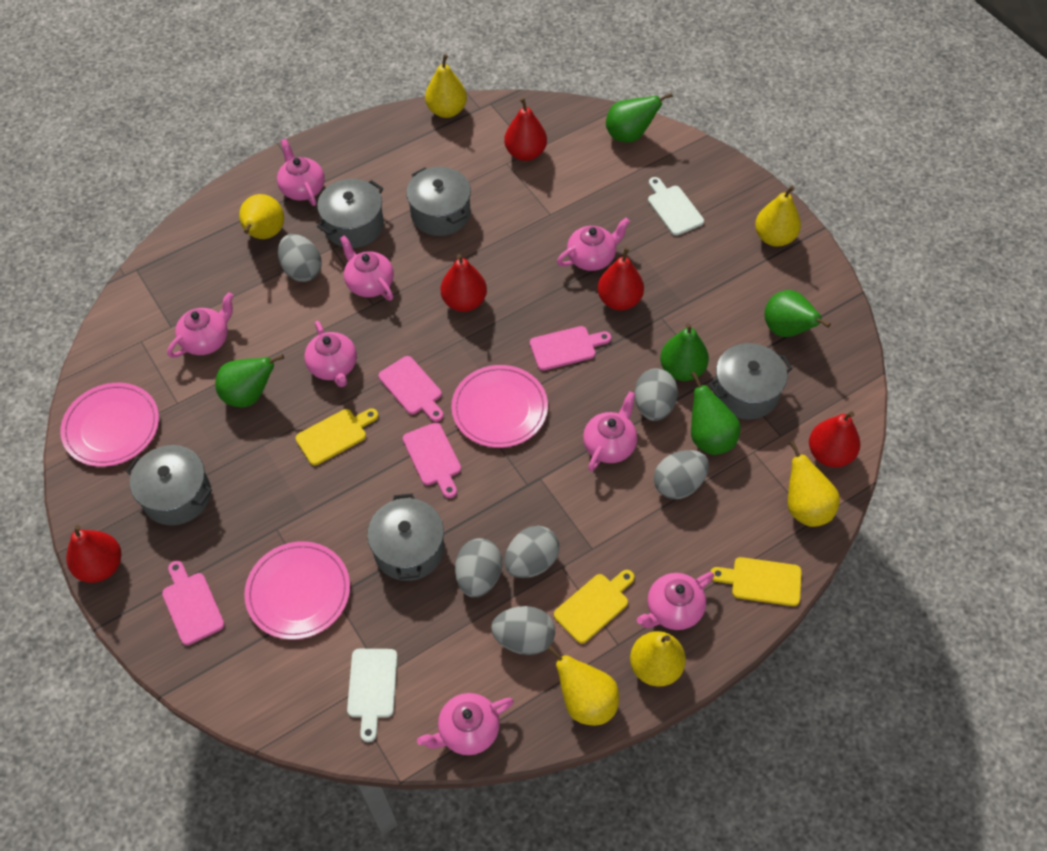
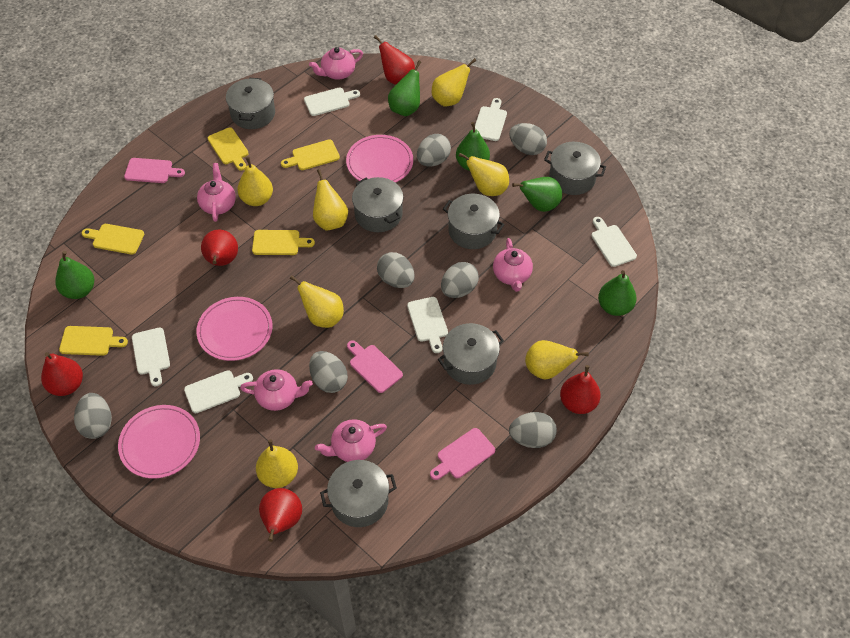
grey egg: [278,234,322,282] [455,538,502,597] [491,606,555,655] [504,526,559,578] [635,368,678,421] [654,450,709,499] = 6 -> [74,393,112,439] [309,351,348,393] [377,252,415,288] [417,134,451,167] [441,262,479,298] [509,123,547,155] [509,412,557,448] = 7
grey pot: [126,445,212,525] [317,179,384,248] [367,493,444,581] [406,167,471,236] [708,343,793,420] = 5 -> [226,78,275,129] [320,460,397,527] [352,177,404,232] [438,323,504,385] [443,194,505,249] [544,142,606,195] = 6
pink cutting board: [162,561,225,645] [378,356,444,422] [403,422,461,498] [530,326,611,371] = 4 -> [124,158,185,183] [347,340,403,393] [430,428,495,480] = 3
pink teapot: [167,292,234,358] [277,139,325,206] [305,321,357,387] [340,235,394,300] [417,693,514,755] [557,218,630,271] [583,391,637,472] [637,572,714,630] = 8 -> [197,163,236,222] [240,369,313,411] [309,47,363,80] [315,419,387,462] [493,238,533,292] = 5
white cutting board: [347,649,397,742] [648,177,704,236] = 2 -> [132,328,170,386] [184,370,253,413] [304,87,360,116] [407,297,448,353] [475,98,507,141] [592,217,637,267] = 6
yellow cutting board: [296,409,378,465] [554,570,635,644] [710,557,802,606] = 3 -> [59,326,128,356] [82,224,144,254] [208,127,249,171] [252,230,315,255] [281,139,340,170] = 5
yellow pear: [239,194,284,239] [425,54,467,118] [547,645,619,726] [630,631,686,687] [755,186,801,247] [788,441,840,527] = 6 -> [237,157,273,206] [256,439,298,488] [289,275,344,328] [313,169,348,231] [432,58,476,106] [459,153,509,196] [525,340,589,379] = 7

